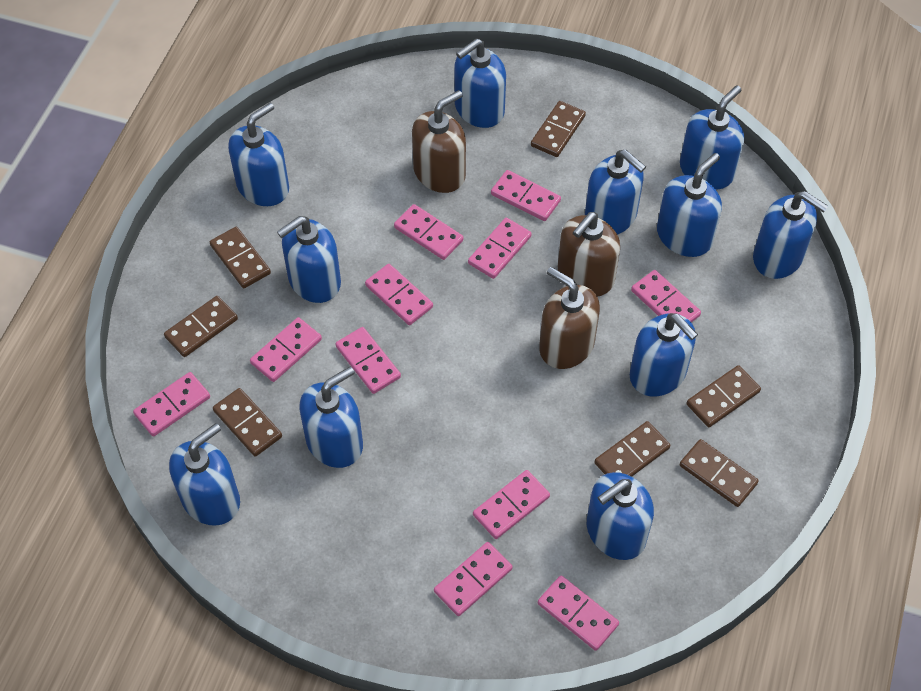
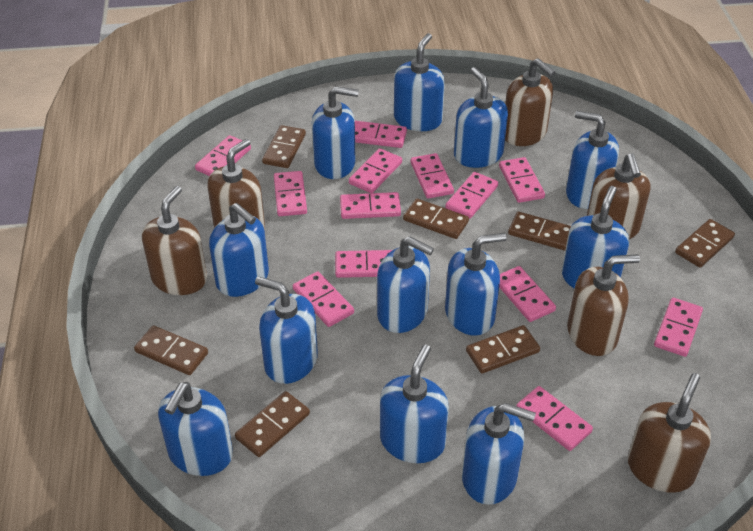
blue soap dispenser: [169,423,240,526] [228,103,289,206] [277,216,341,303] [299,367,363,468] [455,38,506,128] [585,149,646,235] [587,472,654,560] [630,313,698,397] [657,153,722,257] [680,85,744,190] [753,191,828,279] = 11 -> [158,382,233,476] [209,203,269,297] [255,276,318,384] [312,86,359,179] [377,236,434,333] [380,344,449,463] [394,33,445,131] [445,233,507,336] [454,67,508,168] [462,403,536,505] [562,186,629,289] [566,111,619,209] = 12
brown soap dispenser: [412,90,466,193] [539,267,600,369] [558,212,620,297] = 3 -> [142,186,207,295] [207,139,265,231] [505,58,555,146] [567,254,640,356] [587,153,650,239] [628,373,711,493] = 6
pink domino: [133,372,210,436] [250,317,322,382] [336,327,401,394] [365,264,433,325] [394,204,464,260] [434,542,512,616] [468,218,531,279] [473,470,550,539] [491,170,561,221] [538,575,619,651] [631,270,701,323] = 11 -> [195,135,251,176] [274,171,307,216] [293,271,354,327] [335,250,392,278] [340,192,401,219] [349,148,402,193] [355,121,407,148] [411,153,454,199] [445,172,498,219] [499,157,545,203] [499,266,556,322] [516,386,593,451] [654,298,703,357] = 13

